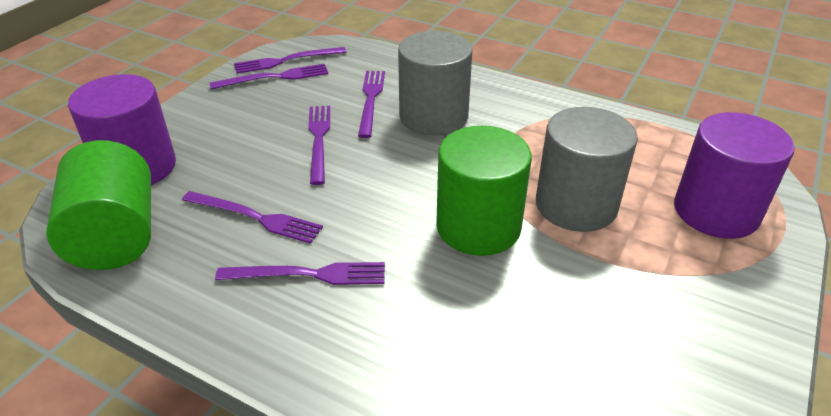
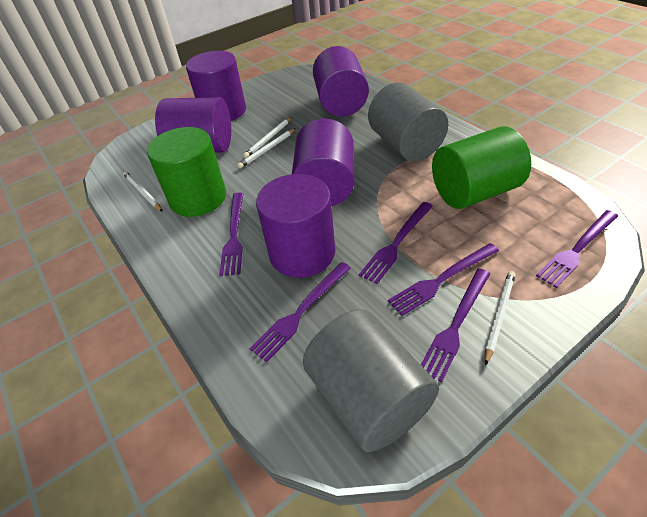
purple cylinder: [68,74,176,185] [674,112,795,239] = 2 -> [155,97,231,153] [186,51,246,121] [256,174,335,278] [292,119,354,206] [313,46,369,116] = 5
white pencil: none = 0 -> [123,171,163,212] [237,128,296,169] [243,117,292,158] [485,271,515,365] = 4

